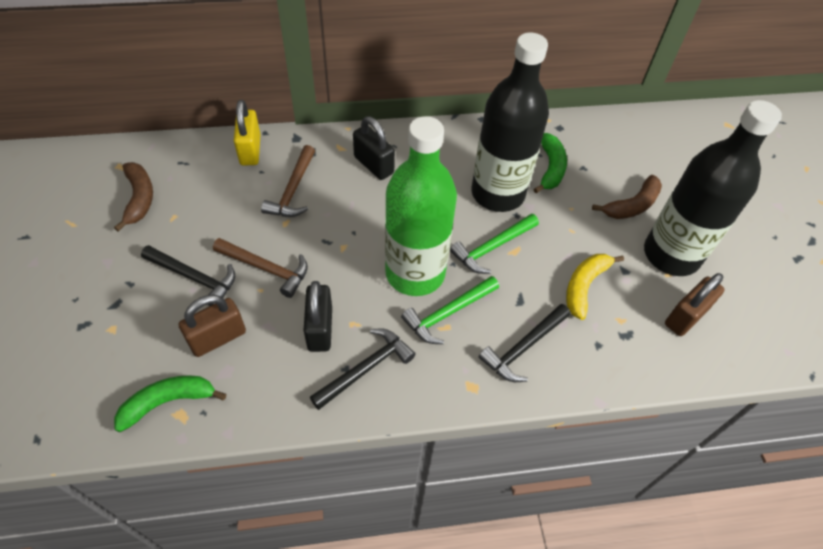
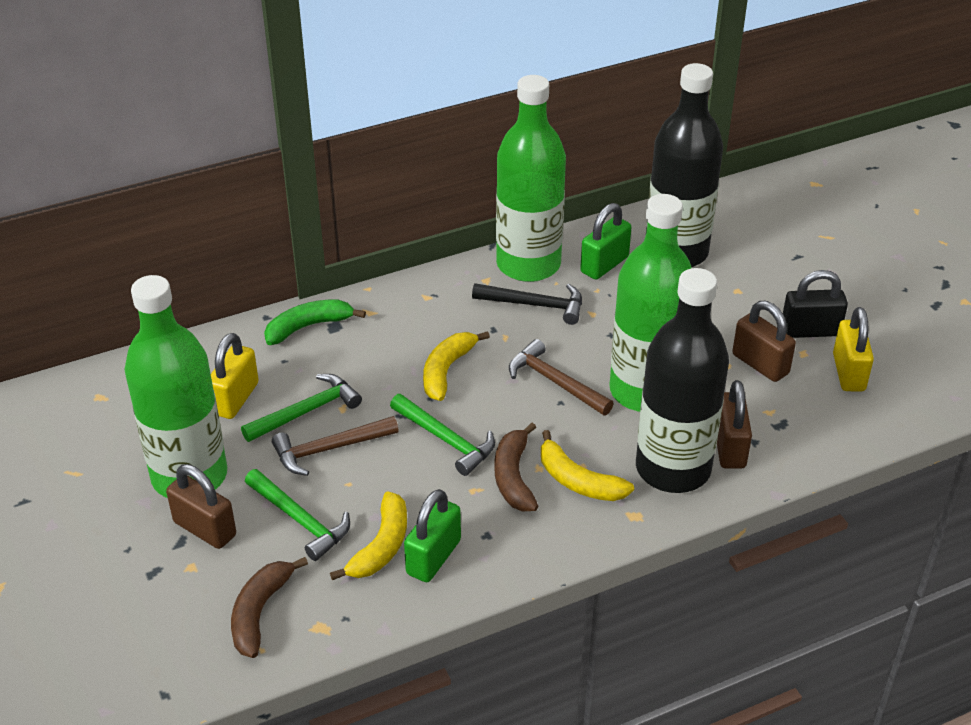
black hammer: [141,245,235,306] [310,329,415,410] [479,304,570,382] = 3 -> [472,283,582,325] = 1
black padlock: [304,281,332,352] [353,116,395,180] = 2 -> [783,270,848,338] = 1
brown padlock: [179,295,246,357] [665,273,725,336] = 2 -> [166,464,236,549] [717,380,752,469] [732,301,796,382] = 3
green banana: [114,375,226,432] [534,133,567,193] = 2 -> [264,300,366,345] = 1
green bottle: [385,116,457,296] = 1 -> [125,275,227,498] [496,75,566,282] [609,194,692,412] = 3
green hammer: [401,276,499,344] [450,213,539,274] = 2 -> [241,374,362,442] [245,469,350,561] [390,394,495,476] = 3
green padlock: none = 0 -> [404,489,461,582] [580,203,631,280] = 2
yellow banana: [566,254,624,320] = 1 -> [330,491,407,580] [423,331,490,401] [541,430,634,501] = 3
yellow padlock: [234,100,261,166] = 1 -> [211,333,259,419] [833,307,874,392] = 2

